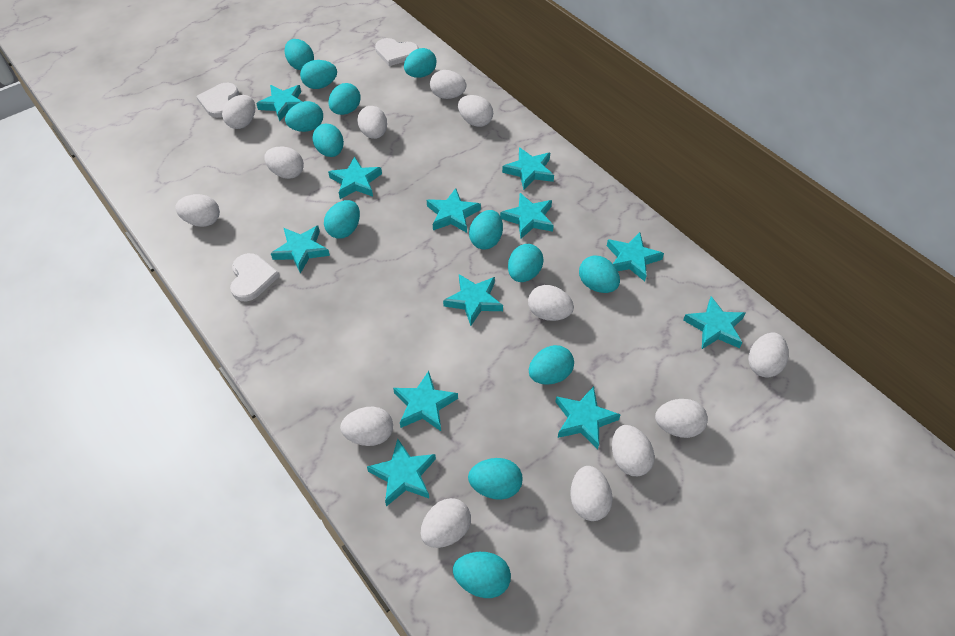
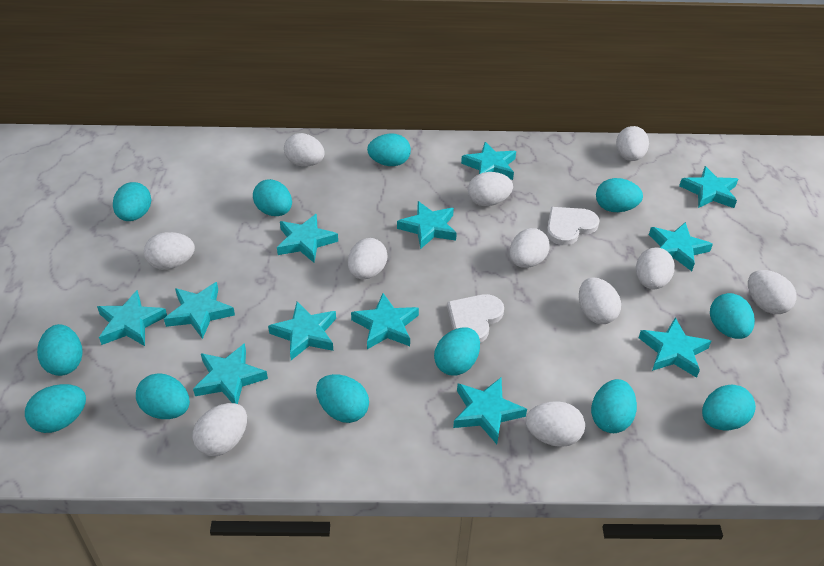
turquoise egg: [284,39,314,70] [285,101,323,132] [300,60,337,89] [313,124,344,157] [324,200,360,239] [328,83,361,115] [404,48,436,78] [453,552,511,598] [468,458,522,500] [469,210,503,250] [508,244,544,282] [529,345,574,385] [579,256,620,293] = 13 -> [25,384,86,433] [37,324,83,376] [113,182,151,221] [136,373,190,419] [253,179,292,216] [316,374,369,423] [367,133,411,166] [434,327,480,376] [591,379,637,433] [596,178,643,212] [702,385,756,430] [710,293,755,339] = 12
white egg: [175,194,220,227] [222,95,255,129] [264,147,304,179] [340,407,393,446] [357,106,387,139] [421,498,471,548] [430,70,467,99] [458,95,493,127] [528,285,574,321] [570,466,613,521] [612,425,655,476] [655,399,708,438] [748,332,789,378] = 13 -> [144,232,195,270] [193,403,247,456] [284,133,325,167] [348,238,388,279] [468,172,513,206] [510,228,550,268] [525,401,585,447] [579,277,621,324] [616,126,649,161] [636,247,675,290] [748,270,796,314] = 11
white heart: [196,83,239,118] [230,253,280,301] [375,38,419,66] = 3 -> [447,294,504,343] [547,207,600,245] = 2

